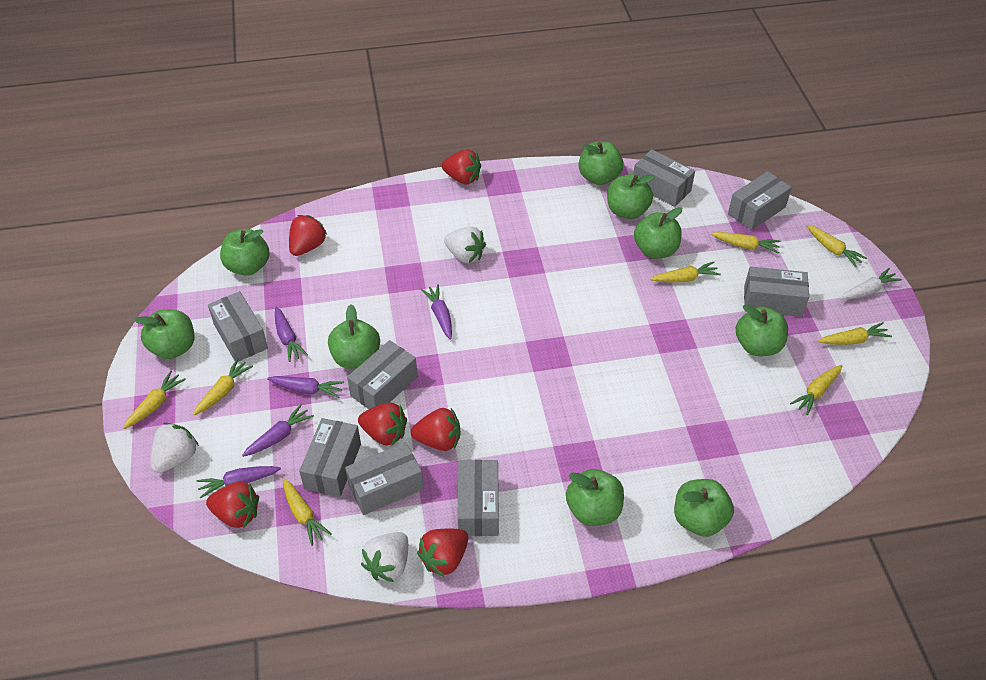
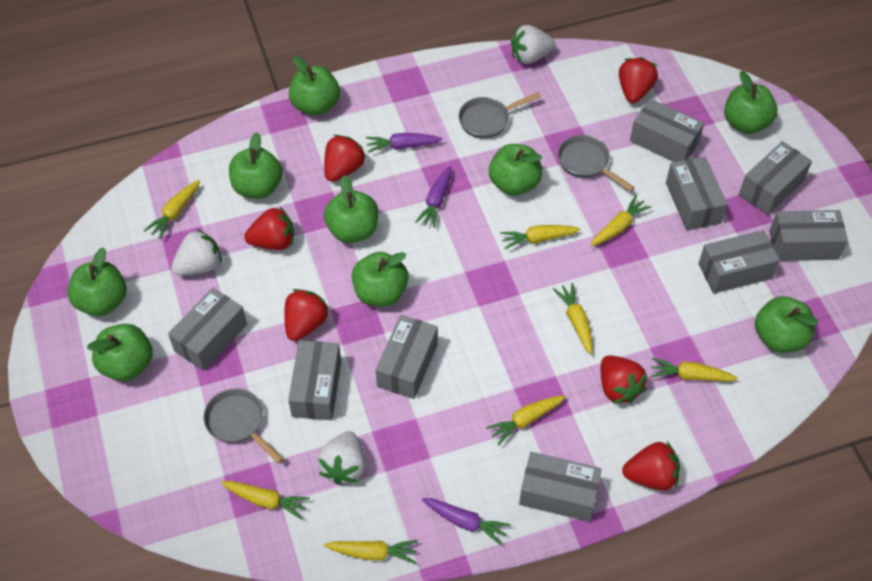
grey box: [208,291,268,361] [299,418,361,497] [345,442,424,515] [347,340,418,409] [457,460,499,536] [633,149,695,207] [728,171,792,230] [744,266,809,317] = 8 -> [168,288,247,371] [288,340,341,420] [376,315,438,399] [519,452,602,522] [630,98,704,162] [666,156,728,231] [698,230,780,294] [739,141,812,215] [769,210,848,261] = 9
grey pan: none = 0 -> [203,389,284,464] [459,92,541,139] [558,135,635,192] = 3
purple carrot: [197,466,281,499] [242,404,314,457] [267,376,344,398] [275,307,308,362] [421,284,452,339] = 5 -> [366,133,442,153] [415,166,452,228] [422,498,511,546] = 3
white carrot: [840,268,902,299] = 1 -> none = 0

